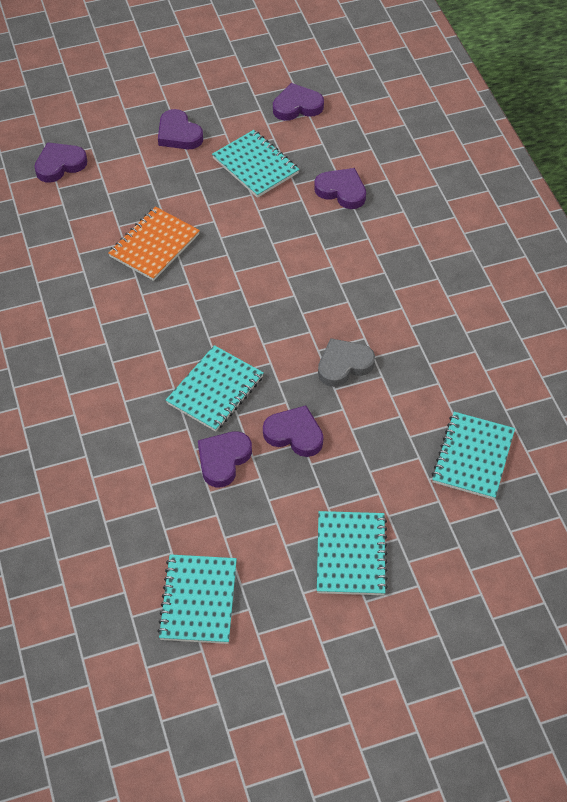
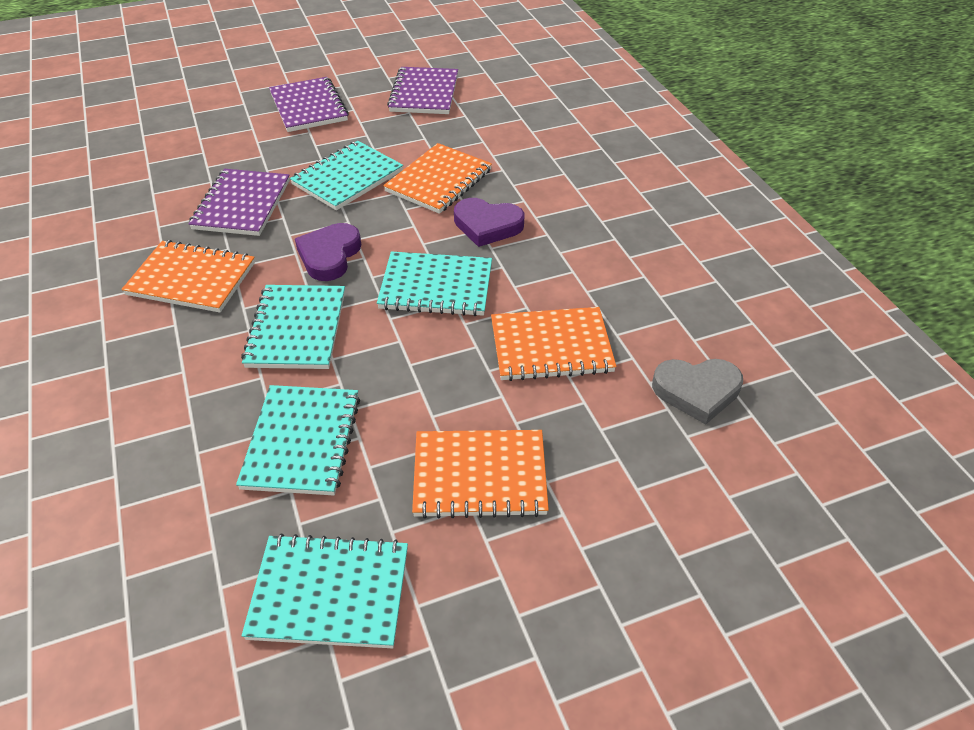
orange notebook: [108,207,200,281] = 1 -> [122,240,255,312] [383,143,492,214] [412,430,549,519] [491,307,617,381] = 4
purple heart: [34,142,87,183] [158,109,203,149] [198,431,252,487] [263,406,323,457] [273,83,324,121] [314,168,366,209] = 6 -> [295,223,361,281] [454,198,525,247] = 2
purple notebook: none = 0 -> [189,169,290,236] [269,77,349,132] [387,67,458,114] = 3

